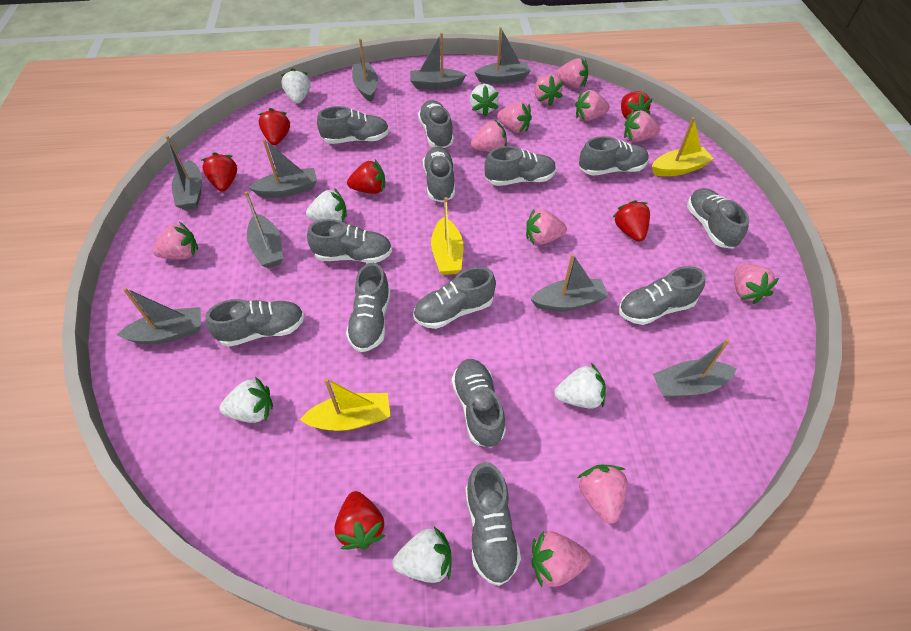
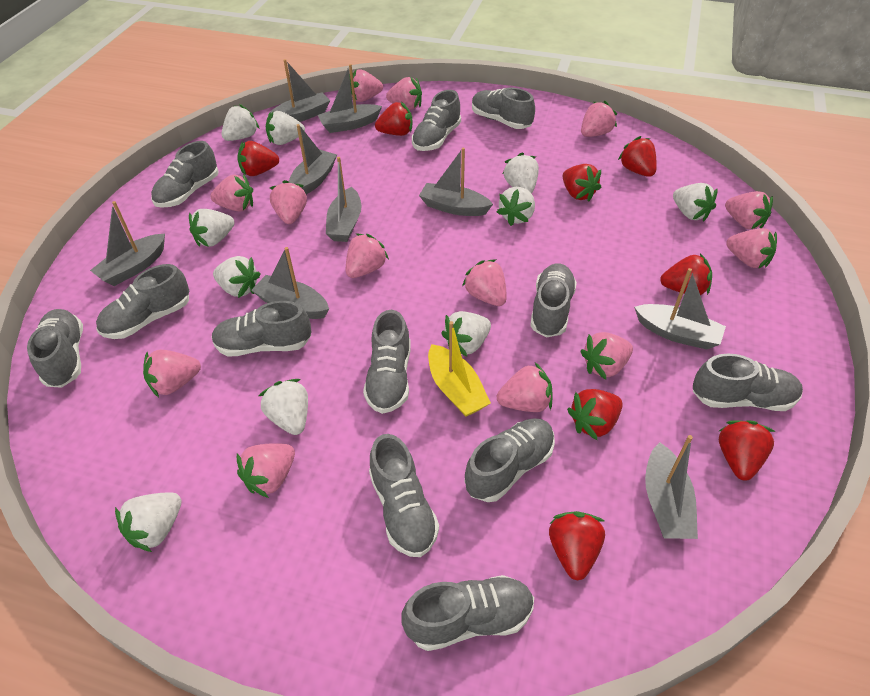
grey shoe: [206,299,304,347] [307,219,392,263] [317,106,389,144] [346,263,391,352] [414,267,496,329] [418,100,454,148] [423,147,455,203] [452,359,506,448] [466,462,521,586] [485,146,556,186] [579,136,649,176] [619,266,706,325] [687,188,749,249] = 13 -> [27,309,83,388] [96,264,189,339] [151,141,219,208] [212,301,311,356] [363,310,411,414] [369,434,439,557] [401,575,534,651] [412,90,461,151] [465,418,555,502] [472,88,535,129] [530,263,577,338] [693,354,803,411] = 12
pink strawberry: [152,222,198,259] [471,119,507,152] [497,102,532,133] [526,209,567,245] [532,531,591,587] [534,74,563,106] [555,58,588,88] [575,90,610,121] [577,464,627,524] [624,110,660,142] [734,264,779,304] = 11 -> [143,350,201,397] [210,174,253,212] [237,443,295,498] [270,180,307,224] [346,234,389,278] [349,69,383,102] [386,77,422,110] [462,259,507,306] [497,362,553,412] [580,332,633,379] [581,101,617,137] [725,191,773,229] [726,228,777,269] = 13
red strawberry: [202,152,237,192] [259,108,290,145] [335,491,386,550] [347,160,385,194] [612,200,650,242] [621,91,653,120] = 6 -> [237,141,279,176] [375,102,412,136] [549,511,605,580] [563,164,602,202] [567,389,623,440] [618,136,657,177] [660,253,712,295] [719,421,776,481] = 8
white strawberry: [220,377,273,423] [281,68,311,104] [306,188,347,222] [393,527,451,583] [470,84,499,116] [554,363,606,409] = 6 -> [115,492,182,552] [189,209,235,247] [213,256,260,298] [221,104,260,141] [259,379,308,435] [266,111,305,145] [441,311,491,357] [497,187,535,226] [502,153,539,193] [673,183,718,222] = 10
yellow boat: [300,378,391,431] [431,197,463,275] [652,117,714,176] = 3 -> [428,321,491,416] = 1

